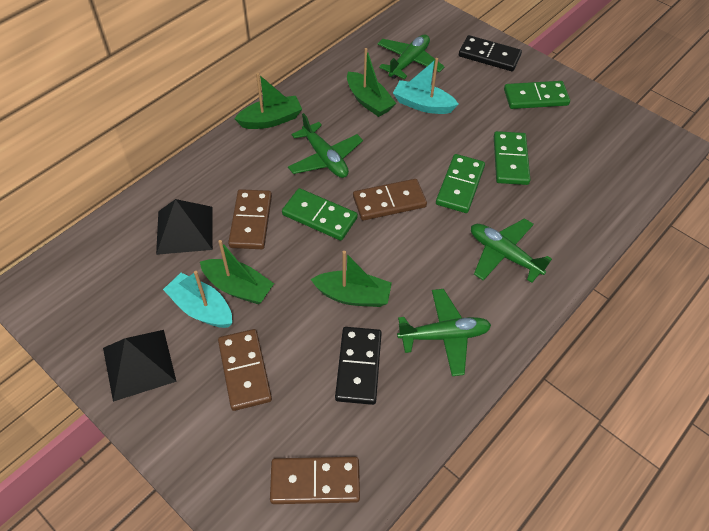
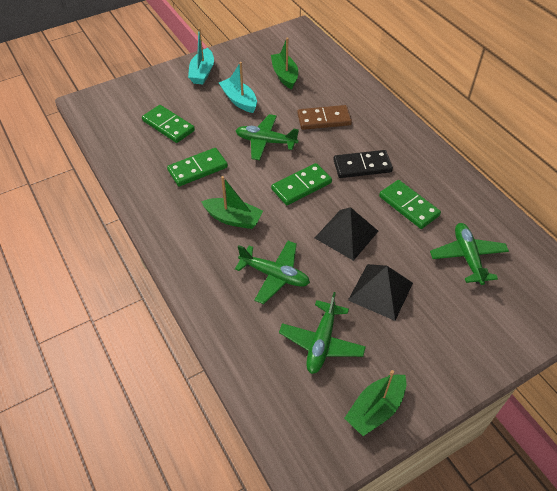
black domino: [335,327,382,405] [459,35,522,71] = 2 -> [333,150,393,178] = 1
brown domino: [218,329,272,411] [228,189,272,249] [270,457,360,504] [353,179,427,220] = 4 -> [297,105,352,130] = 1
green boat: [200,240,274,304] [235,73,302,129] [311,251,392,307] [347,48,396,117] = 4 -> [201,176,263,229] [271,37,298,89] [344,370,406,436] = 3

